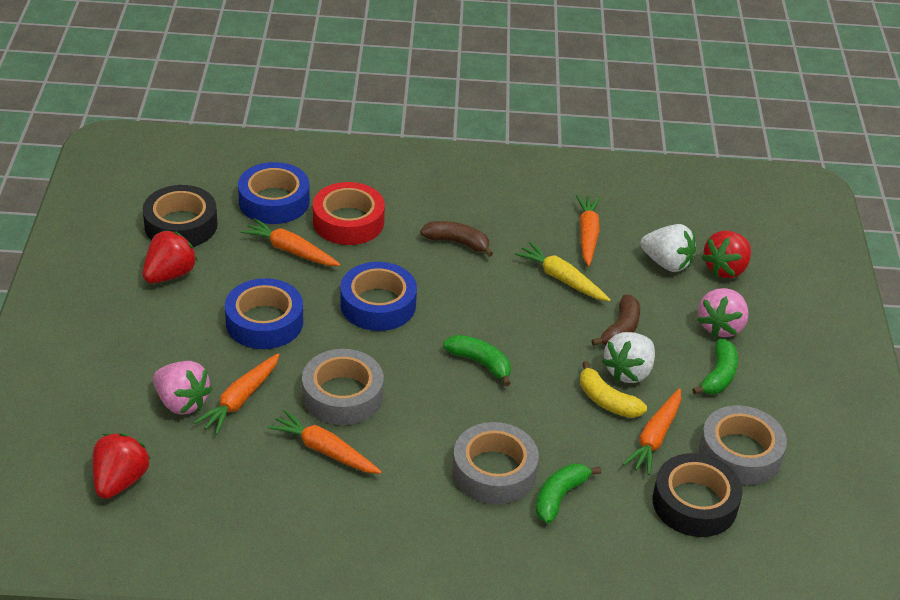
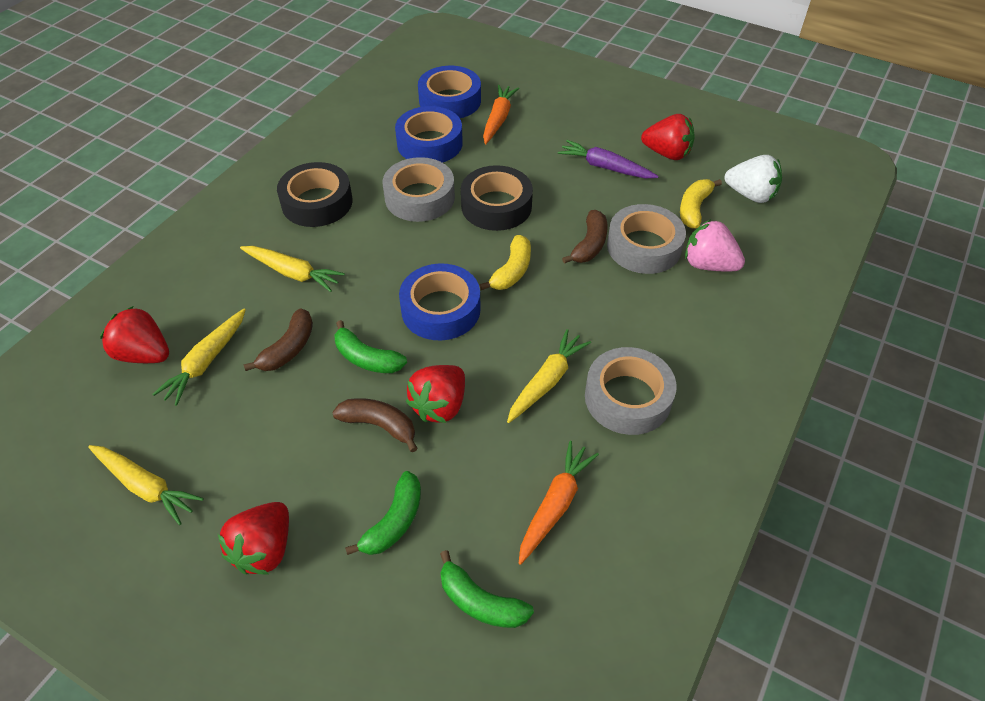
brown banana: [420,221,493,257] [591,295,640,346] = 2 -> [244,308,313,371] [332,398,418,452] [562,210,608,264] = 3
orange carrot: [194,353,280,435] [241,218,341,266] [268,410,382,474] [576,195,600,266] [623,388,681,475] = 5 -> [483,85,519,144] [519,441,599,565] = 2
pink strawberry: [153,361,212,415] [698,288,749,338] = 2 -> [685,219,745,271] = 1
purple carrot: none = 0 -> [558,140,659,178] = 1
red strawberry: [92,433,150,499] [143,230,198,283] [702,231,751,278] = 3 -> [100,306,169,363] [218,502,289,575] [406,365,465,423] [641,114,695,160] = 4
red tape: [313,182,385,245] = 1 -> none = 0
white strawberry: [602,332,655,383] [640,224,696,272] = 2 -> [725,155,782,203] = 1
yellow banana: [580,361,647,418] = 1 -> [480,235,531,290] [680,179,722,228] = 2
yellow carrot: [515,242,611,301] = 1 -> [88,445,204,525] [152,309,246,406] [240,246,345,292] [507,329,591,423] = 4

